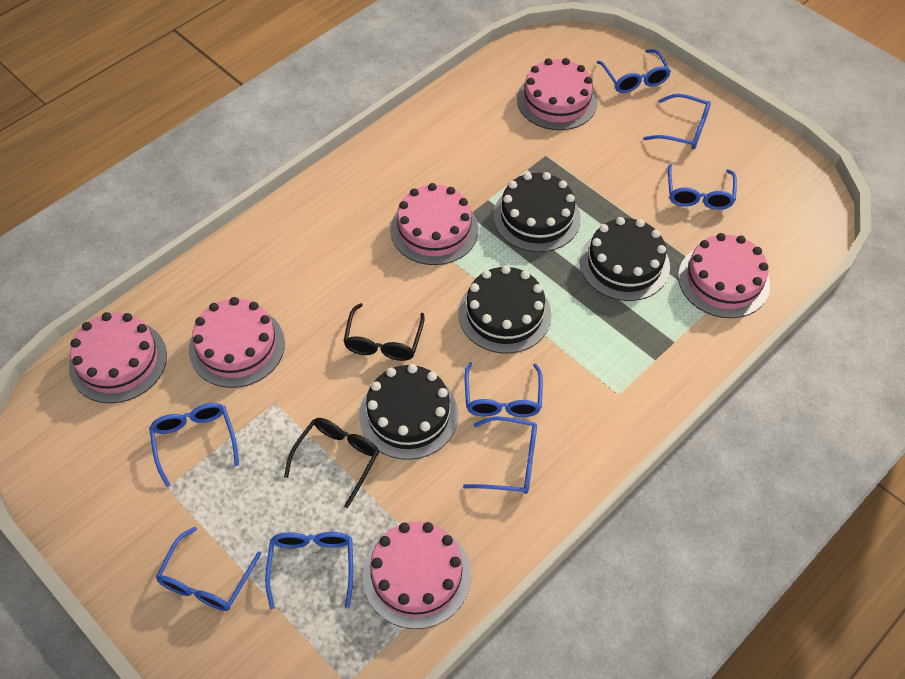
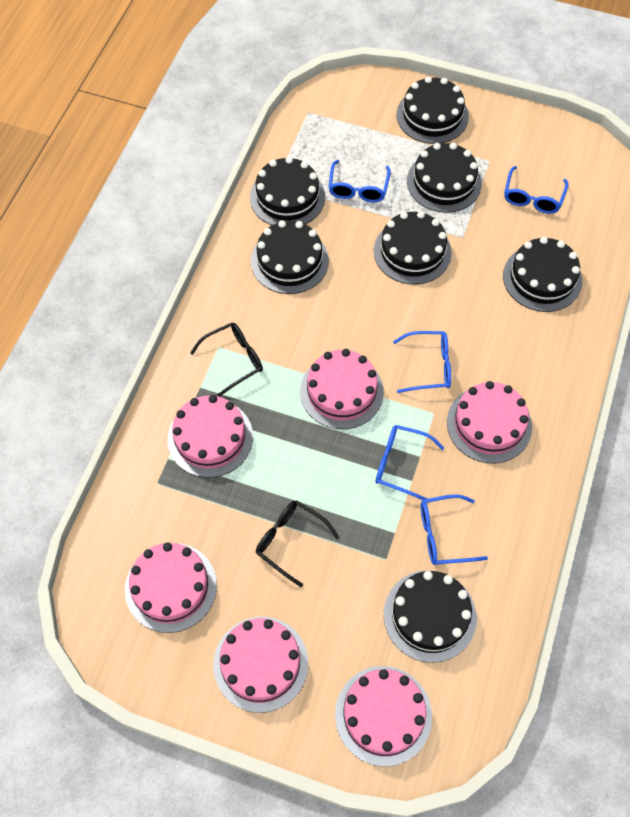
black cake: [359,364,458,460] [458,265,552,354] [493,172,581,252] [580,217,670,301] = 4 -> [250,157,325,225] [251,220,329,294] [374,211,452,284] [384,570,477,663] [397,76,469,144] [407,143,482,213] [503,237,582,312] = 7
blue glasses: [149,403,239,487] [156,526,261,611] [265,532,353,609] [463,416,537,494] [465,362,543,417] [597,49,671,93] [643,94,711,149] [668,164,737,210] = 8 -> [329,160,391,203] [376,425,444,500] [393,331,451,393] [421,494,488,565] [504,166,568,214] = 5

